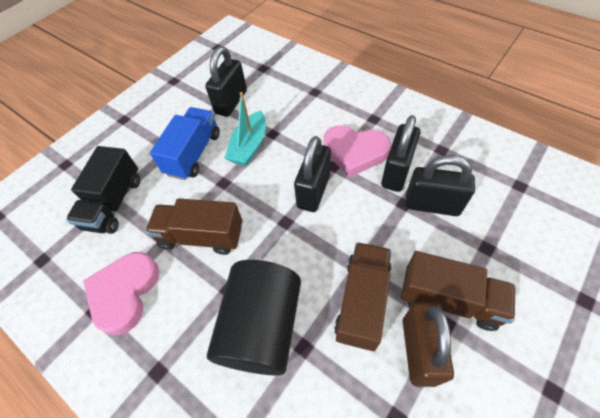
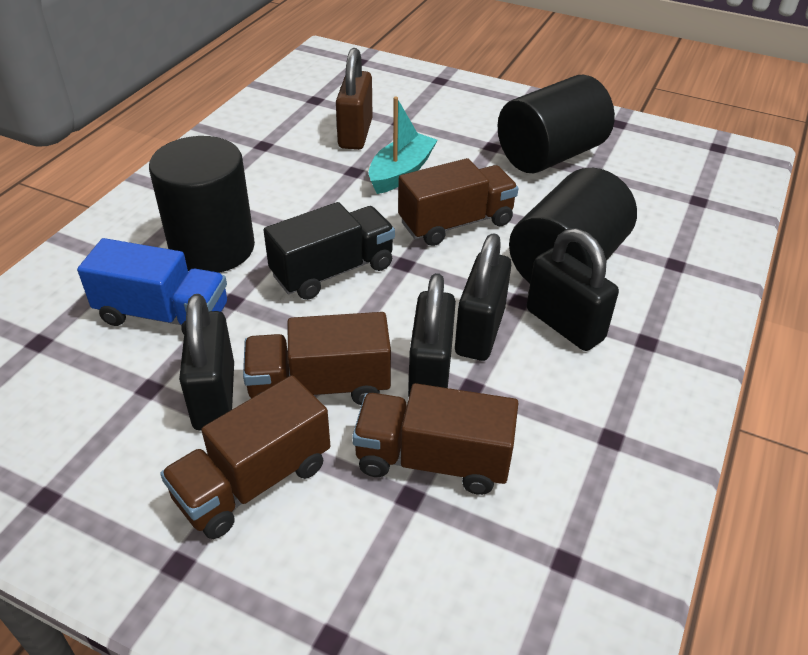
black cylinder: [207,260,301,376] = 1 -> [149,136,255,273] [498,75,615,173] [509,168,637,283] = 3
brown truck: [145,198,242,255] [334,242,392,351] [401,251,515,331] = 3 -> [160,375,330,539] [243,312,391,405] [352,383,518,495] [398,158,519,246] = 4
pink heart: [83,252,159,335] [323,125,391,177] = 2 -> none = 0

